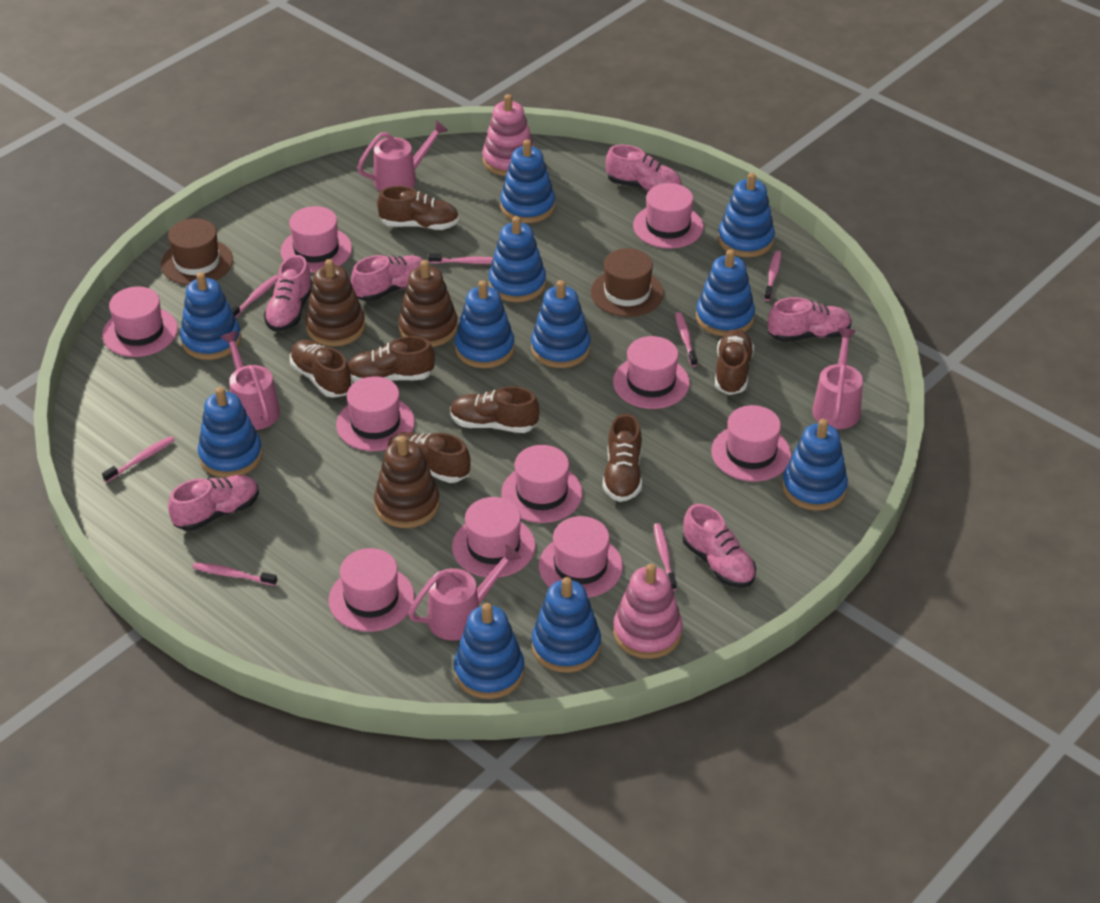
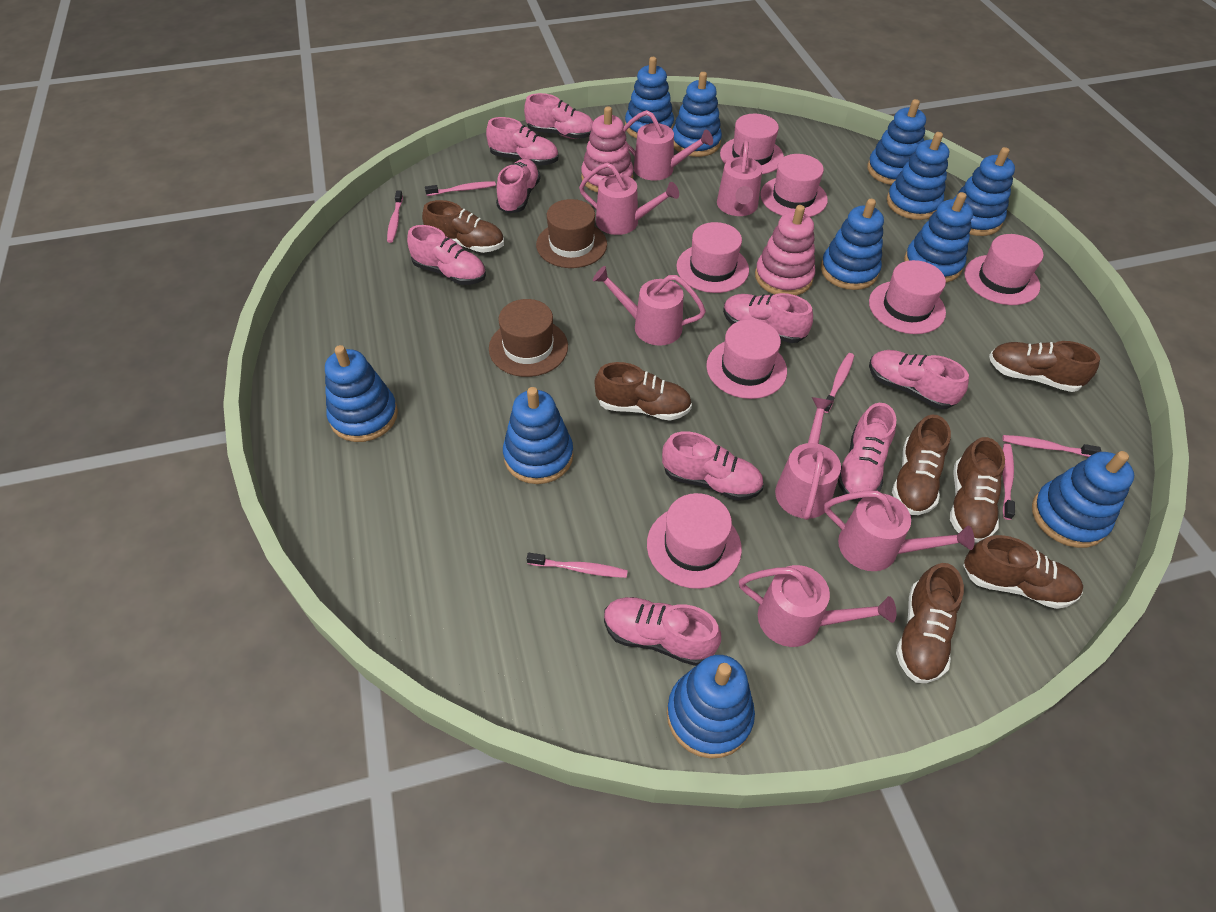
brown stacking toy: [305,259,365,346] [374,436,440,528] [398,260,458,347] = 3 -> none = 0
pink hat: [102,287,178,357] [281,206,352,273] [329,548,415,632] [336,376,415,451] [452,497,536,577] [501,445,583,523] [539,516,623,598] [613,336,690,409] [633,183,703,249] [711,405,791,482] = 10 -> [647,493,742,589] [676,222,749,293] [706,319,787,399] [720,114,784,174] [760,154,828,217] [869,260,946,334] [964,234,1043,305] = 7
pink shoe: [168,475,259,531] [264,255,313,331] [351,255,424,301] [606,145,681,191] [683,504,756,588] [768,297,852,342] = 6 -> [407,225,486,285] [486,117,558,166] [496,159,541,214] [524,93,593,139] [604,597,721,666] [662,432,764,501] [723,293,813,343] [838,403,897,501] [869,350,969,409] = 9
pink toothbrush: [102,436,175,482] [192,562,277,586] [231,275,278,318] [428,253,494,264] [654,523,677,591] [675,312,697,367] [764,251,781,301] = 7 -> [387,190,403,243] [425,181,496,196] [527,553,628,578] [824,353,854,413] [1002,435,1101,457] [1002,443,1015,520] = 6
pink watering can: [221,331,280,430] [357,120,448,191] [408,545,521,641] [812,328,863,429] = 4 -> [579,162,679,235] [593,266,706,345] [623,110,713,181] [717,141,762,216] [739,565,896,647] [775,397,841,520] [824,491,974,571] = 7

